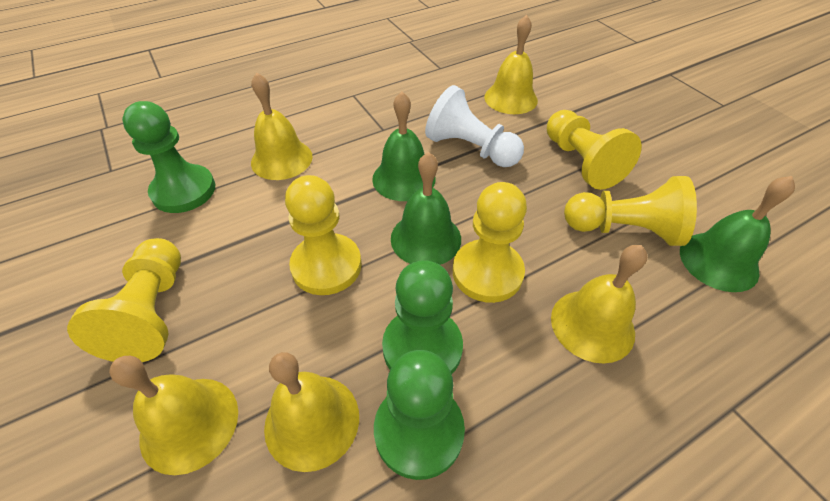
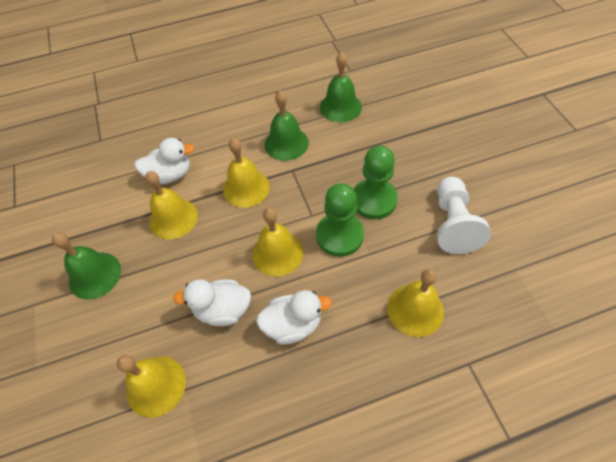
green pawn: [122,101,215,213] [374,350,465,480] [382,260,463,374] = 3 -> [316,183,364,257] [354,145,398,219] = 2
white duck: none = 0 -> [134,138,195,184] [173,279,251,326] [256,290,332,345] = 3
yellow pawn: [67,238,181,362] [285,175,361,295] [453,182,527,303] [547,110,642,190] [564,176,697,246] = 5 -> none = 0

